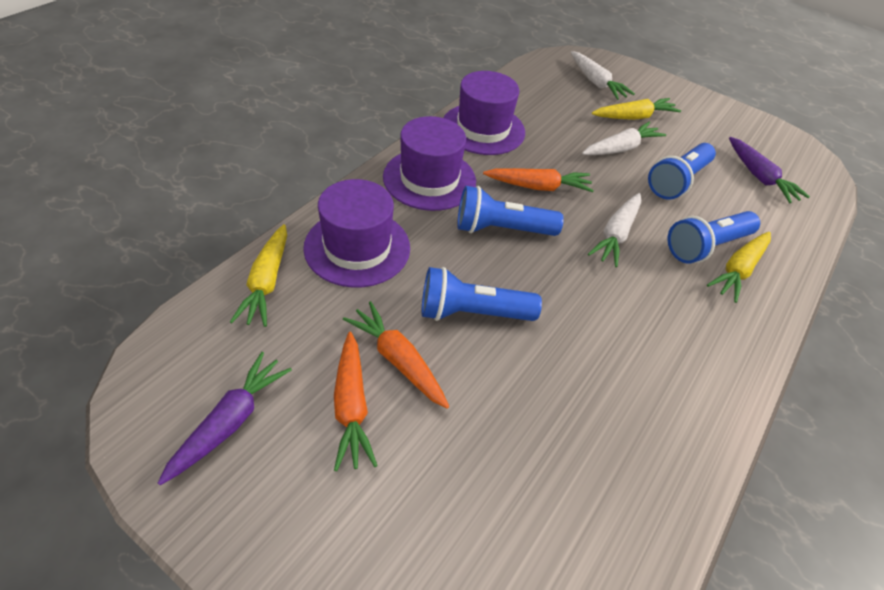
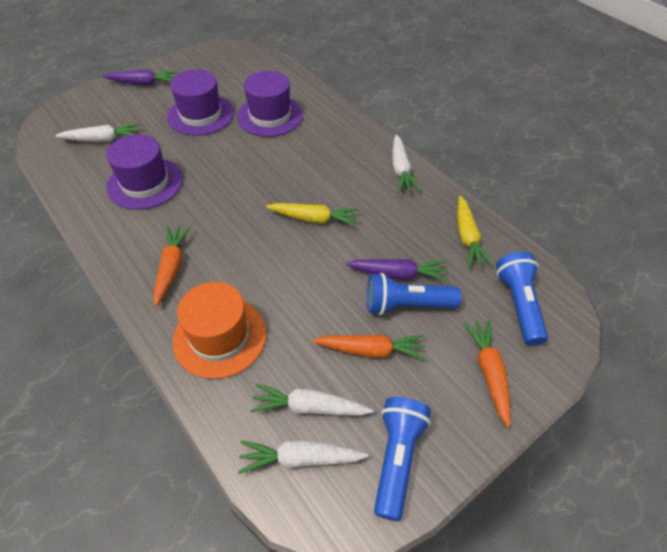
blue flashlight: [422,267,542,321] [457,186,564,236] [648,143,716,200] [667,211,760,264] = 4 -> [367,273,462,315] [374,397,431,521] [496,251,548,346] = 3
orange hat: none = 0 -> [172,282,266,379] = 1
white carrot: [571,51,635,100] [582,122,666,155] [588,193,641,267] = 3 -> [56,123,140,142] [238,440,368,474] [250,383,373,416] [392,134,421,193] = 4
yellow carrot: [230,224,287,327] [592,98,681,120] [707,232,771,303] = 3 -> [266,203,359,227] [457,195,494,268] = 2

